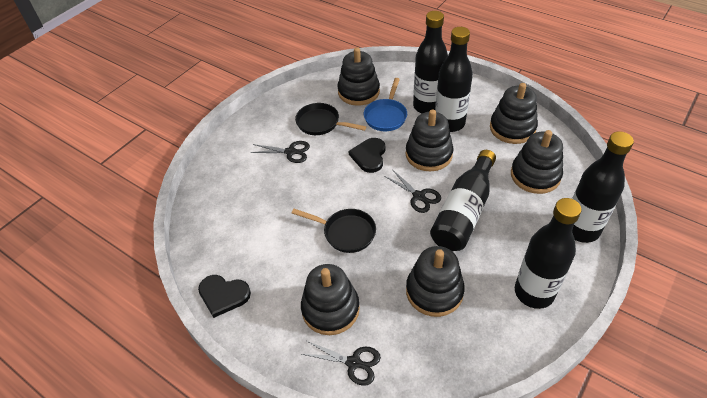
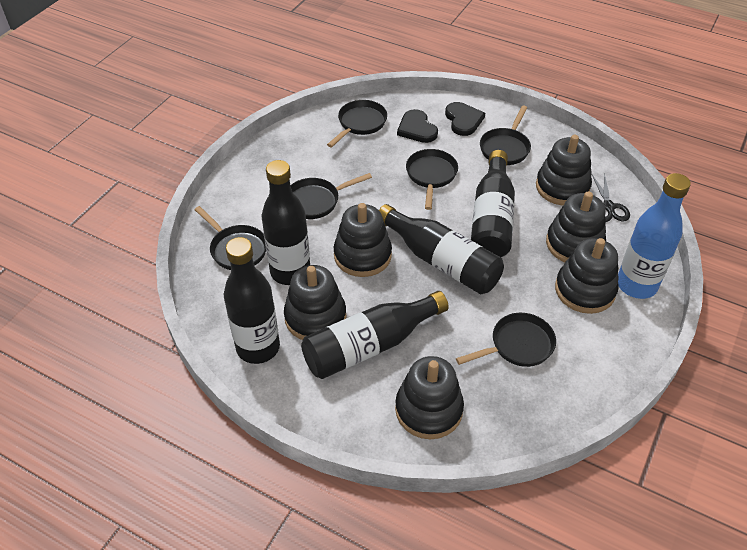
black pan: [292,209,376,253] [295,103,366,135] = 2 -> [194,206,266,270] [291,173,372,219] [327,100,387,147] [406,149,458,210] [456,313,556,367] [480,106,531,165] = 6
black scissors: [250,141,310,163] [302,341,381,386] [384,170,441,213] = 3 -> [592,173,630,222] = 1
blue bottle: none = 0 -> [618,173,691,299] = 1
blue pan: [364,78,407,131] = 1 -> none = 0

